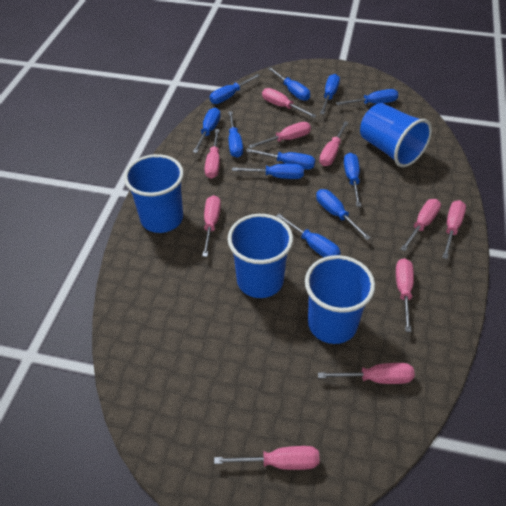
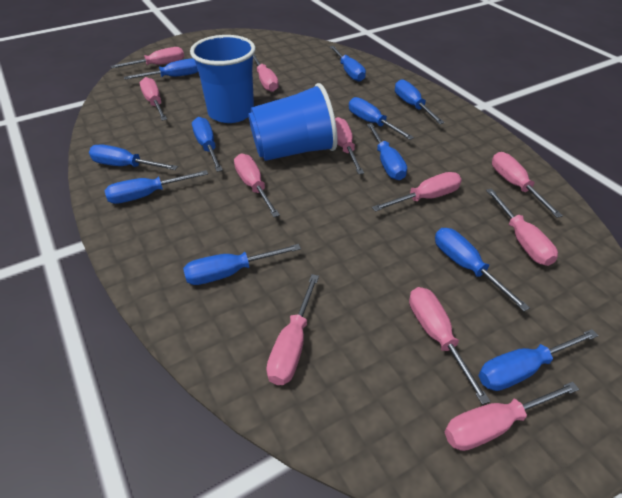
blue cup: [124,154,184,233] [227,214,293,298] [305,255,375,344] [360,103,432,167] = 4 -> [190,35,256,123] [248,83,338,161] = 2
pink screwdriver: [202,195,221,257] [205,129,220,179] [214,446,320,470] [248,122,311,148] [262,88,317,118] [318,363,415,384] [319,121,348,166] [396,258,414,332] [400,199,441,251] [442,200,466,259] = 10 -> [111,47,184,68] [140,77,167,121] [234,154,280,217] [253,54,279,92] [266,274,319,385] [335,117,364,174] [372,172,462,212] [409,287,490,405] [445,382,579,451] [486,189,558,266] [492,152,563,218] = 11

